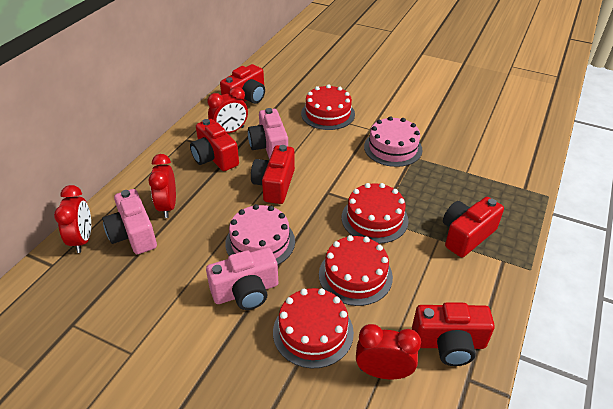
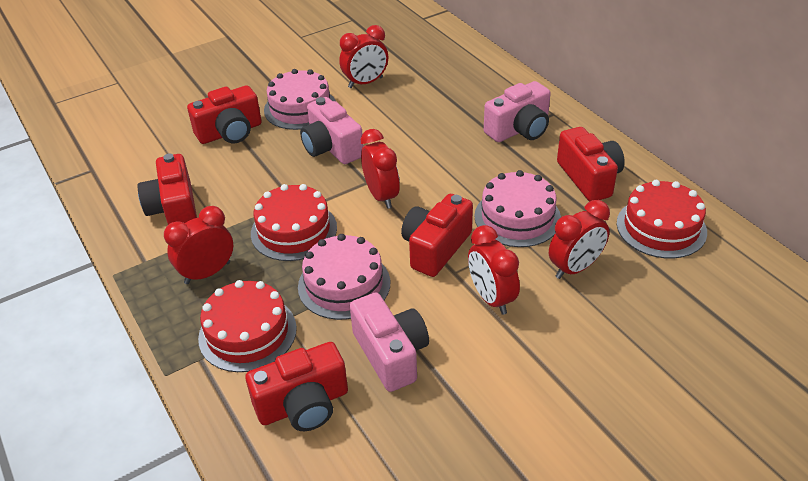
pink cake: [225,204,295,265] [364,116,423,167] = 2 -> [264,69,336,130] [298,234,390,320] [474,170,561,247] = 3
red cake: [273,288,354,368] [301,84,355,130] [319,235,393,306] [342,183,409,244] = 4 -> [198,280,297,372] [251,184,337,261] [617,180,707,258] = 3
red clock: [54,185,91,253] [149,154,176,218] [208,87,248,133] [356,324,421,379] = 4 -> [164,206,233,284] [339,25,388,88] [361,129,400,209] [468,225,520,315] [549,200,610,279] = 5

